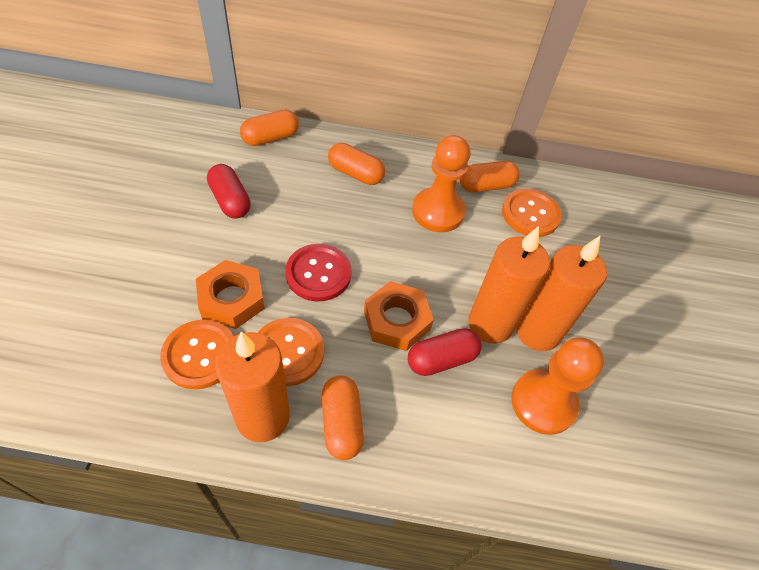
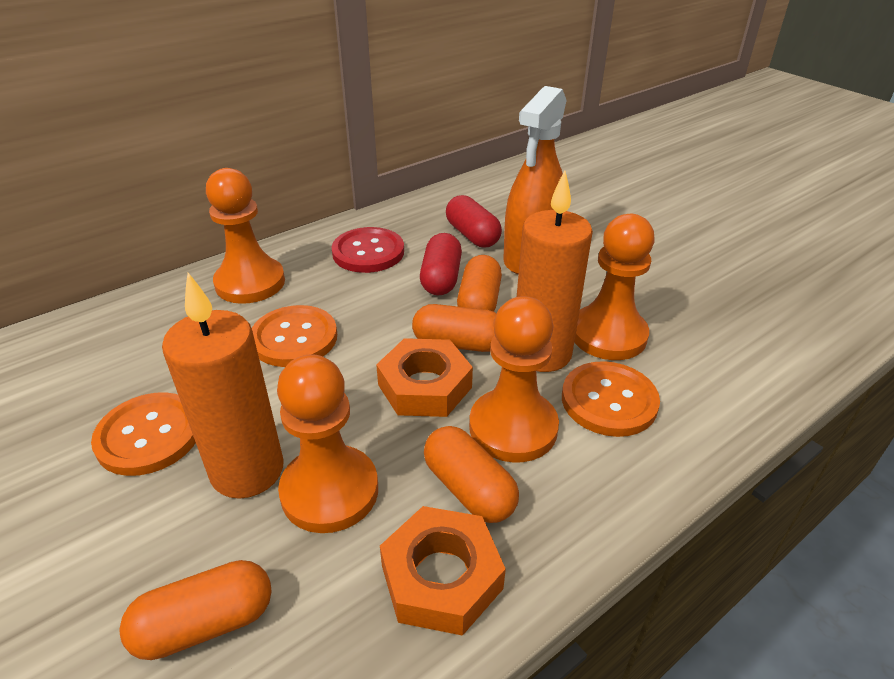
orange candle: [215,332,290,442] [468,226,550,344] [516,236,607,351] = 3 -> [162,273,284,499] [517,170,593,372] = 2
orange pawn: [412,135,471,232] [511,337,604,435] = 2 -> [206,168,285,304] [277,354,378,533] [469,296,559,463] [575,214,655,360] = 4
orange spray bottle: none = 0 -> [503,86,567,274] = 1

